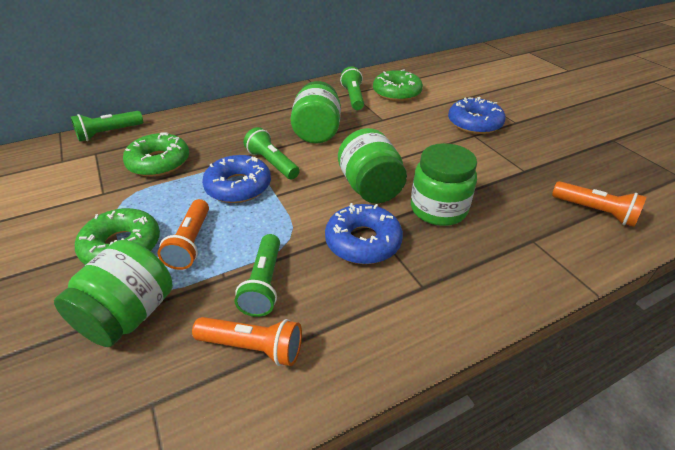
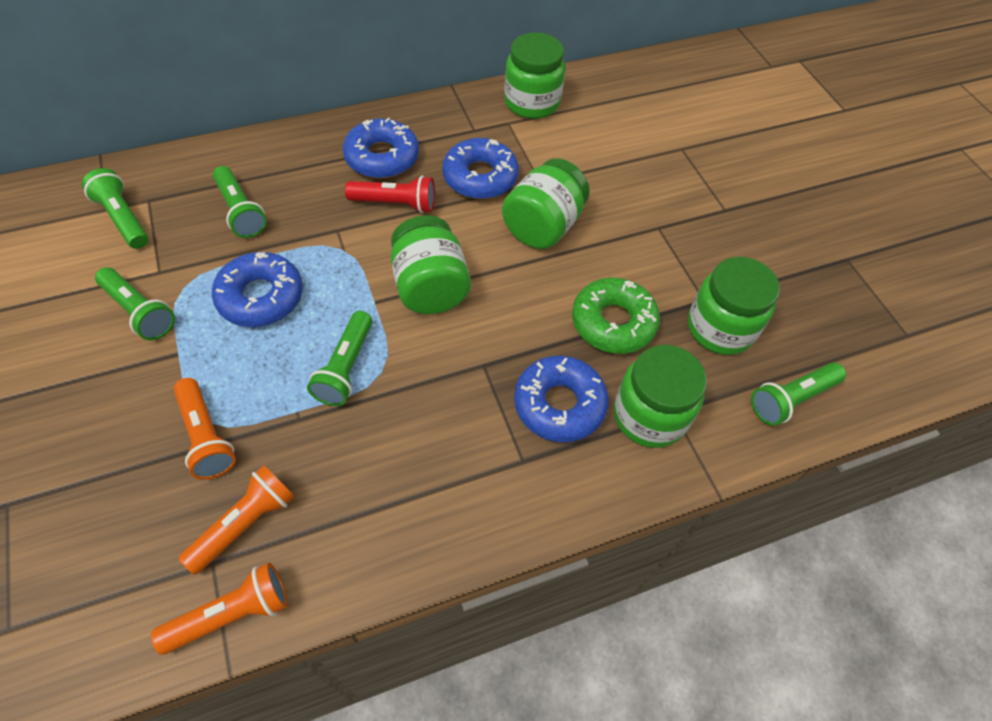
blue donut: [202,155,271,203] [325,203,403,264] [448,97,506,134] = 3 -> [212,252,303,327] [343,117,419,179] [442,138,519,199] [514,355,609,443] = 4
green donut: [75,208,160,265] [123,132,189,177] [373,70,423,101] = 3 -> [572,278,660,354] = 1
green flashlight: [71,111,143,142] [235,234,280,317] [244,127,299,179] [340,66,364,110] = 4 -> [82,168,148,249] [95,267,175,340] [213,166,267,238] [307,311,372,406] [751,362,846,426] = 5
green jar: [54,240,173,347] [290,81,341,143] [338,128,407,203] [411,143,477,226] = 4 -> [391,215,471,314] [502,158,590,249] [504,32,565,119] [614,345,707,448] [688,257,780,355] = 5
red flashlight: none = 0 -> [345,176,435,213] = 1

